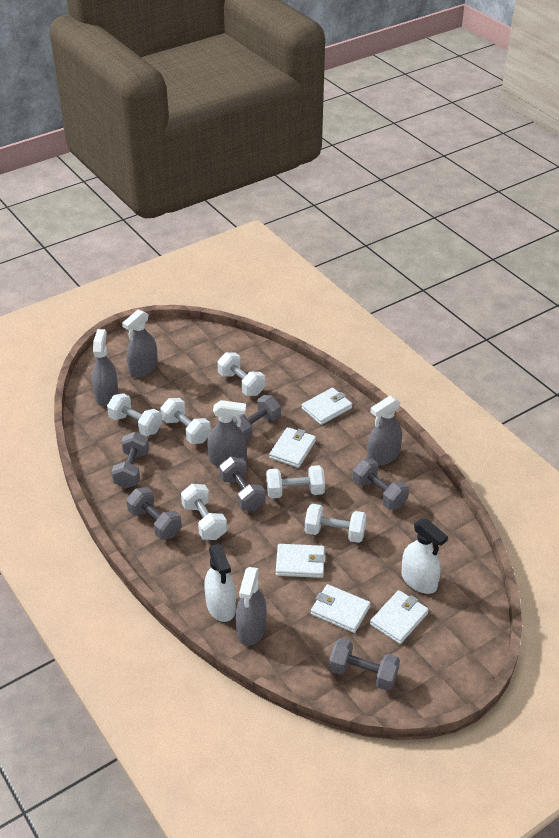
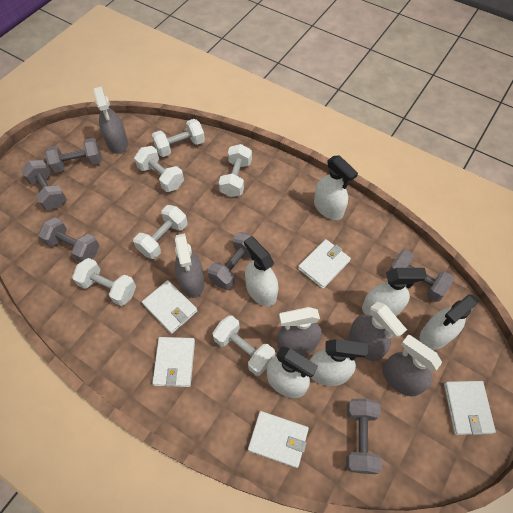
white spray bottle: [204,544,236,622] [401,518,448,594] = 2 -> [244,236,278,306] [267,346,318,398] [310,339,368,386] [314,155,358,220] [362,268,427,316] [420,294,479,350] = 6

